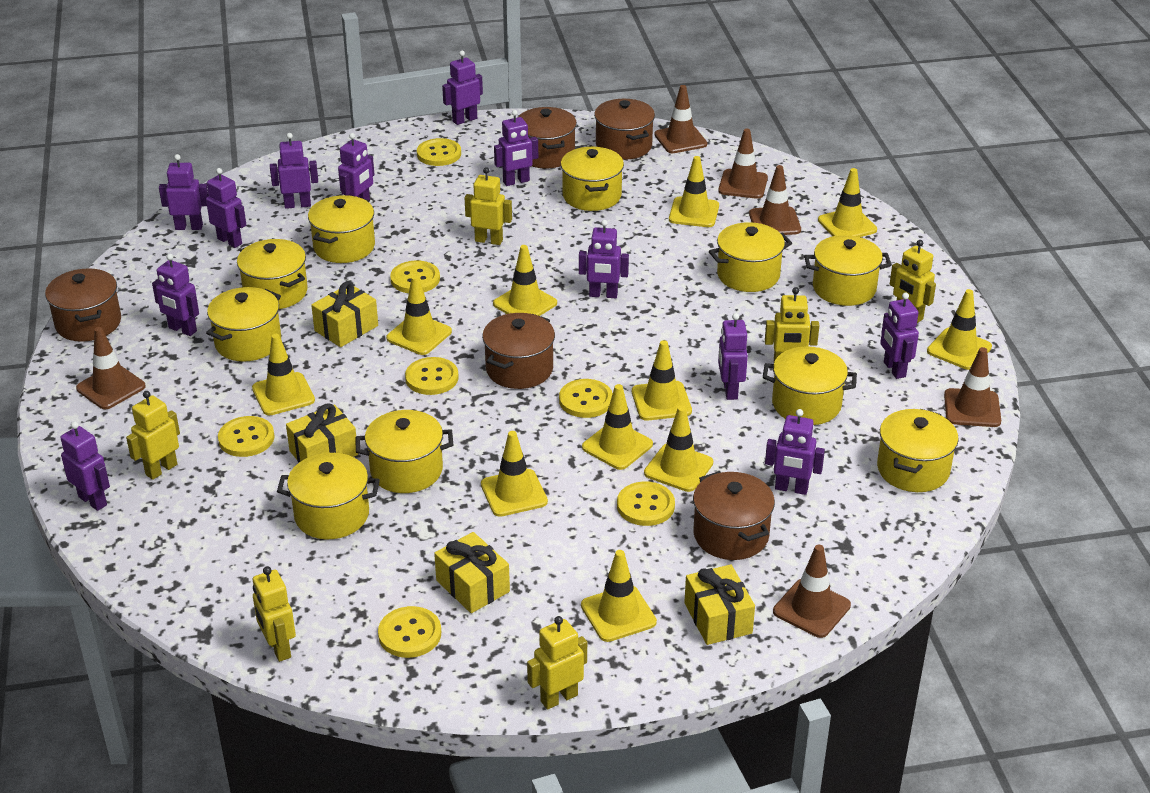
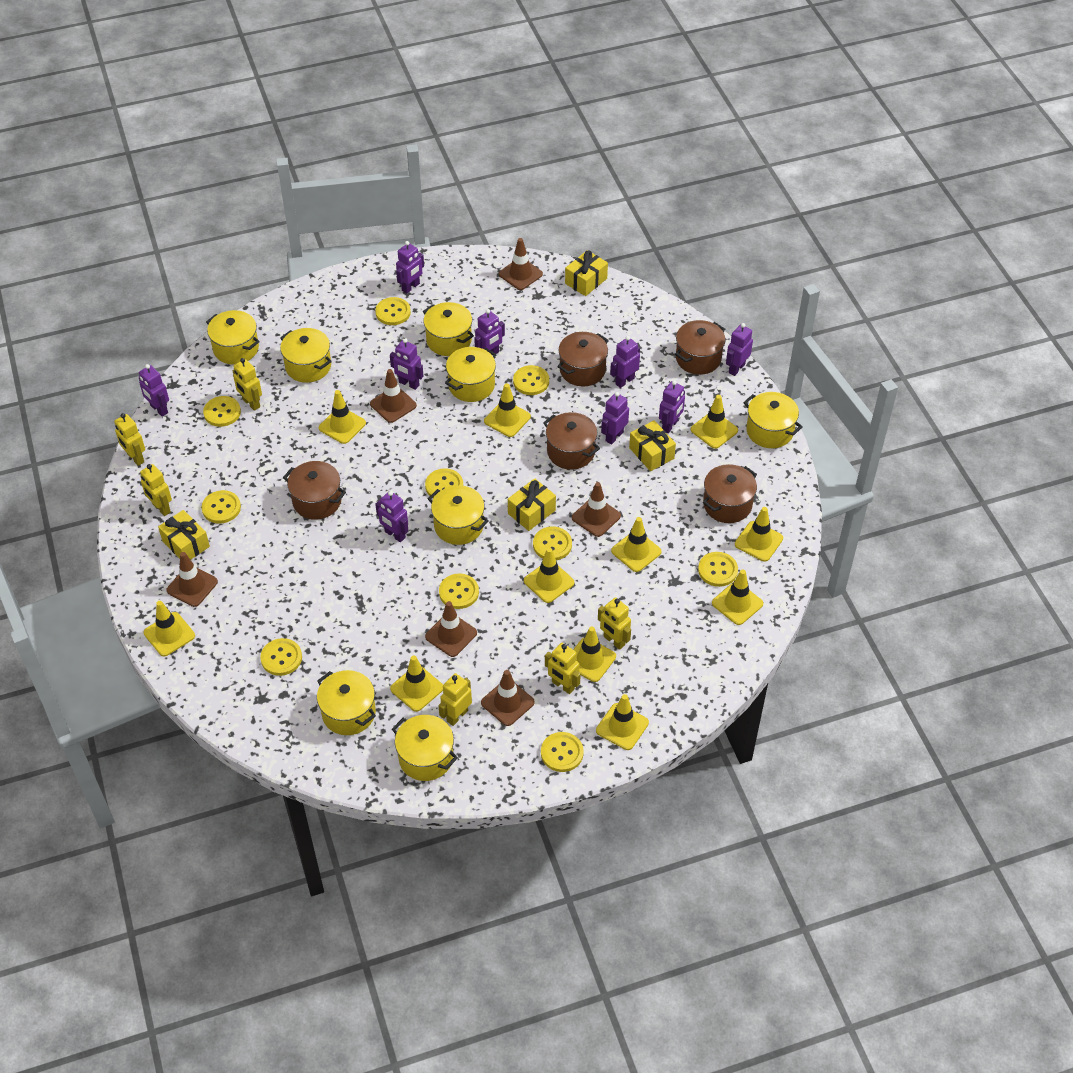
purple robot: [61,421,110,511] [152,254,199,336] [159,154,208,230] [206,168,246,248] [270,133,318,209] [338,133,375,201] [442,51,483,125] [494,110,538,186] [579,220,629,298] [718,313,748,400] [765,409,825,495] [880,293,919,379] = 12 -> [139,364,169,417] [375,491,408,542] [390,338,423,390] [396,241,424,294] [474,309,505,354] [601,392,629,445] [610,336,640,388] [659,380,685,433] [726,323,753,376] = 9
yellow button: [218,416,274,457] [378,606,441,658] [390,261,440,293] [405,357,459,395] [417,138,461,166] [559,379,613,418] [617,481,675,526] = 7 -> [202,490,241,524] [203,396,241,427] [260,638,302,676] [375,297,411,325] [425,468,463,499] [439,573,479,609] [513,365,549,395] [533,527,572,560] [541,732,584,772] [698,552,738,587] = 10
yellow pot: [206,287,281,362] [237,239,308,309] [277,453,380,539] [308,195,375,263] [355,410,453,493] [561,147,624,211] [709,222,792,292] [763,346,857,425] [804,235,892,306] [877,409,959,492] = 10 -> [206,310,260,365] [280,328,332,383] [317,670,376,735] [392,715,458,781] [423,302,474,356] [428,485,489,545] [445,347,497,402] [743,392,803,448] = 8

